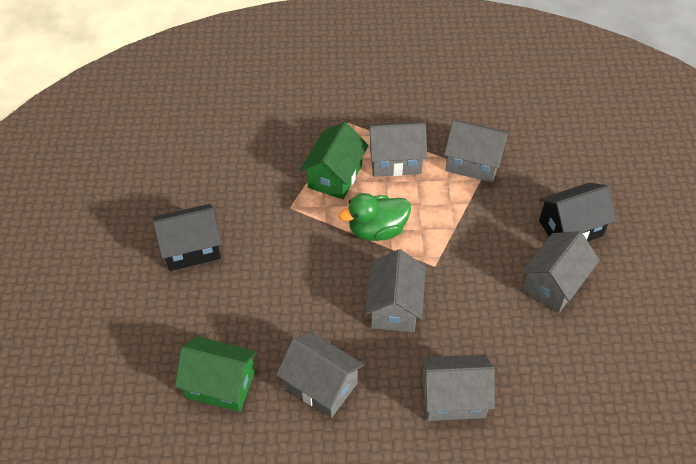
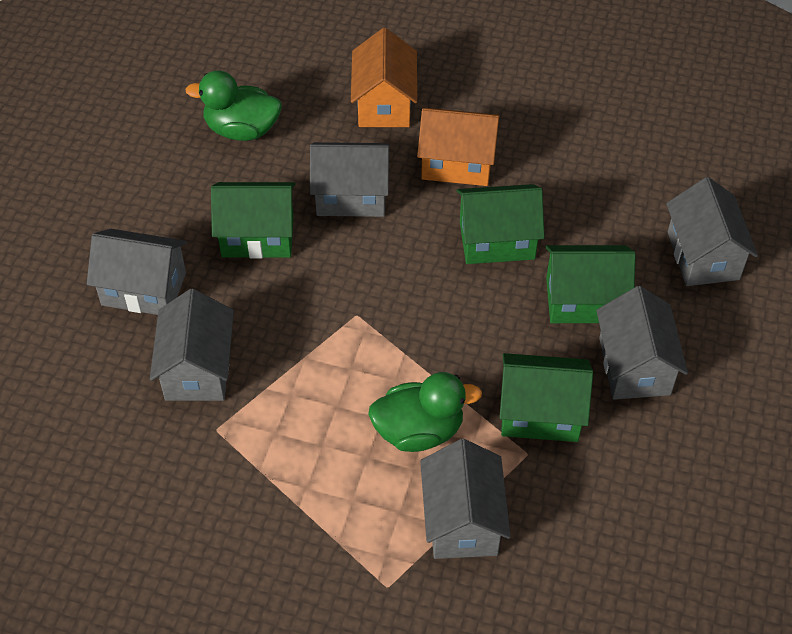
black house: [153,204,221,271] [539,183,616,241] = 2 -> none = 0
green duck: [338,193,411,241] = 1 -> [185,70,282,141] [368,372,482,452] = 2
green house: [175,336,257,412] [301,122,369,199] = 2 -> [211,182,296,259] [456,184,545,264] [499,353,593,442] [546,245,636,323] = 4
orange house: none = 0 -> [351,28,417,127] [417,108,500,186] = 2

